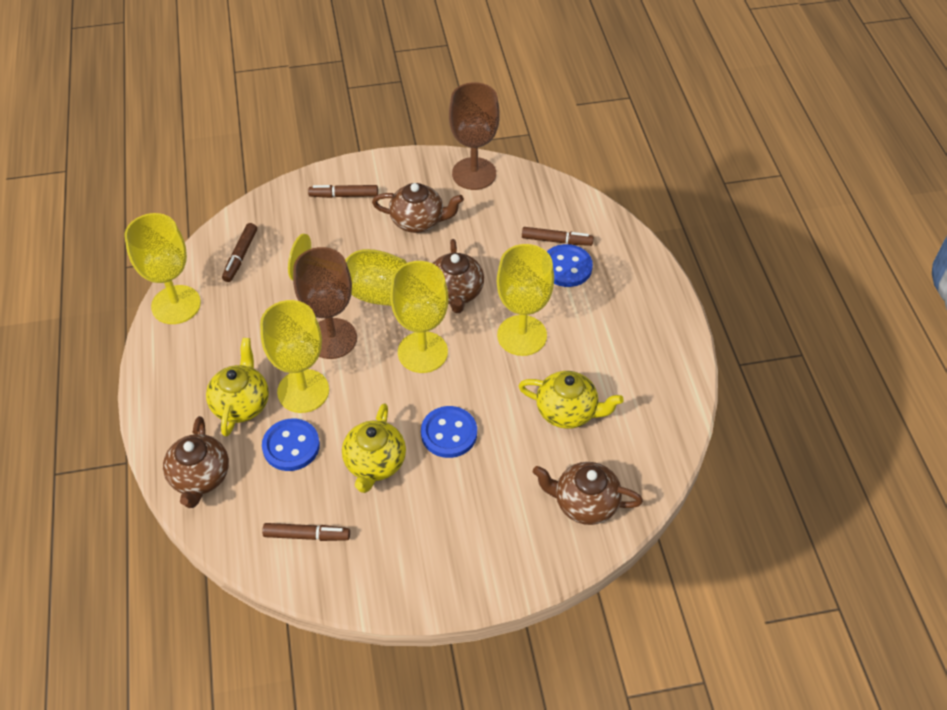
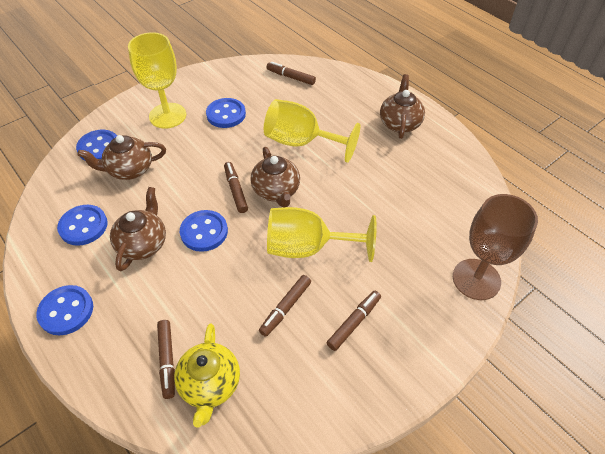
blue button: [262,418,320,471] [421,406,477,458] [547,244,593,287] = 3 -> [36,285,93,335] [57,205,108,246] [76,130,117,161] [180,210,228,252] [206,98,246,128] = 5
brown goblet: [293,247,357,359] [449,82,500,190] = 2 -> [453,194,538,300] = 1
brown marker: [222,223,257,282] [262,523,350,541] [308,185,378,198] [522,227,594,246] = 4 -> [157,320,175,399] [224,162,248,213] [259,275,311,337] [266,62,316,85] [327,291,381,351] = 5
yellow goblet: [125,213,201,324] [260,300,329,413] [288,233,407,306] [390,261,448,373] [497,244,554,356] = 5 -> [128,32,186,129] [264,99,360,163] [267,207,377,262] = 3
yellow teapot: [206,338,269,437] [342,404,406,493] [518,371,624,429] = 3 -> [174,324,240,427] = 1

